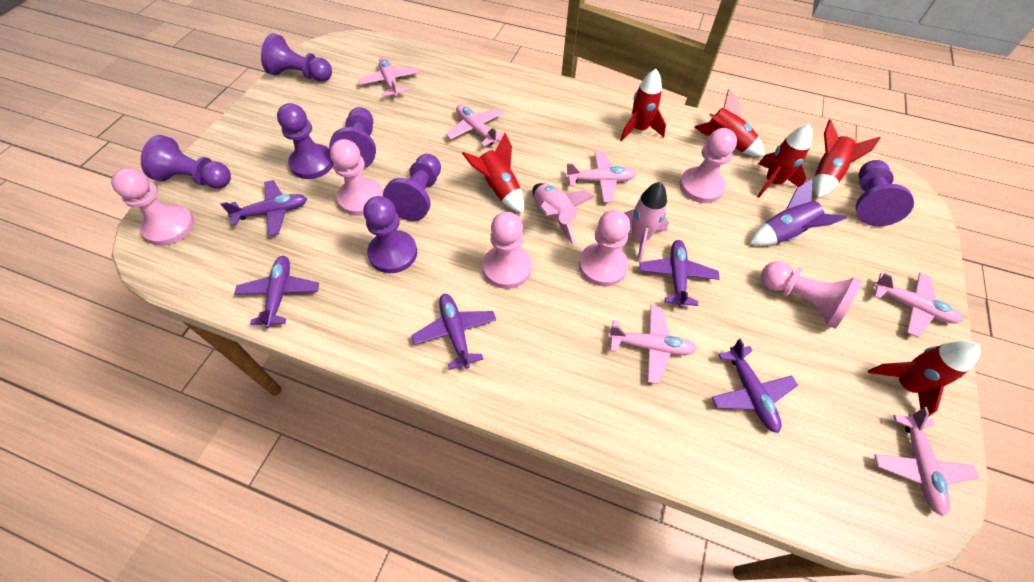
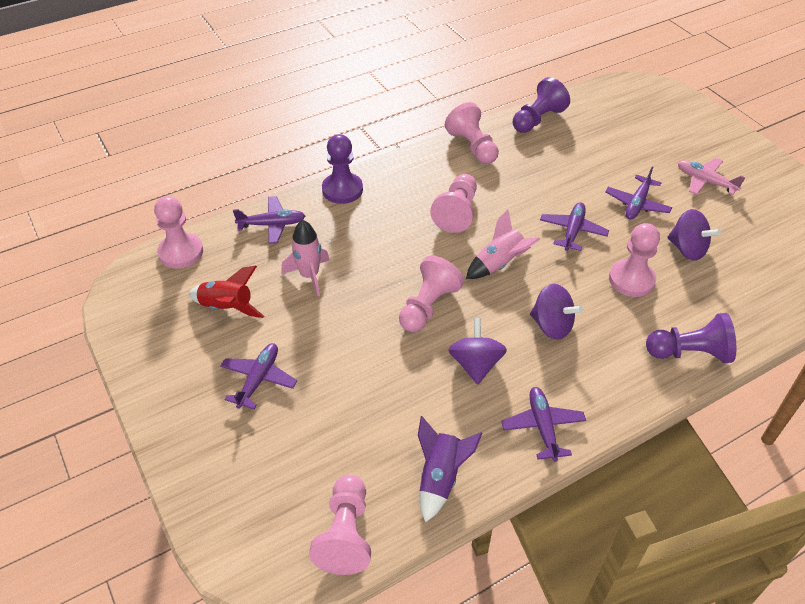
pink plane: [358,57,419,97] [446,104,504,147] [565,151,636,202] [608,306,697,384] [873,273,963,337] [874,407,979,516] = 6 -> [678,158,746,195] = 1
purple pawn: [141,135,231,188] [261,33,332,82] [277,103,334,179] [329,107,376,168] [363,196,417,273] [383,154,441,221] [856,160,914,226] = 7 -> [322,134,363,204] [513,77,570,133] [646,313,736,363] = 3
purple spinning top: none = 0 -> [448,318,507,384] [530,284,583,340] [667,209,721,261] = 3
red rocket: [462,133,524,213] [620,69,666,141] [694,89,765,157] [757,124,813,198] [814,119,880,198] [868,341,981,417] = 6 -> [189,266,264,318] = 1

